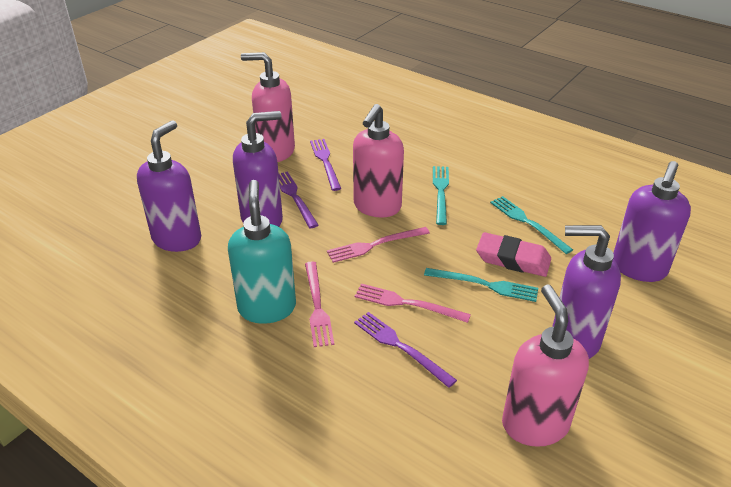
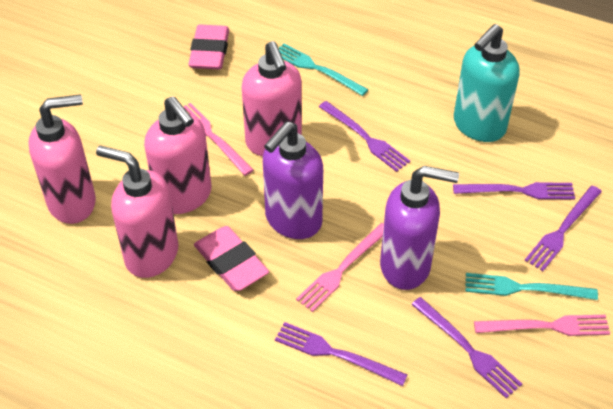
pink eraser: [476,232,551,277] = 1 -> [188,25,229,69] [194,226,269,291] = 2
pink soap dispenser: [241,52,295,162] [353,104,404,217] [502,284,589,447] = 3 -> [28,95,96,224] [96,146,178,278] [144,96,212,214] [242,41,302,156] = 4
purple fork: [279,171,319,228] [310,139,341,191] [354,312,457,388] = 3 -> [275,322,408,386] [319,101,410,172] [411,297,522,398] [453,182,575,200] [525,186,602,271] = 5
purple soap dispenser: [137,120,201,252] [233,111,283,227] [552,225,621,359] [613,161,691,282] = 4 -> [263,121,323,239] [380,166,459,290] = 2
turquoise fork: [424,268,538,302] [433,166,449,225] [490,196,573,254] = 3 -> [279,43,369,96] [465,273,598,300] = 2

